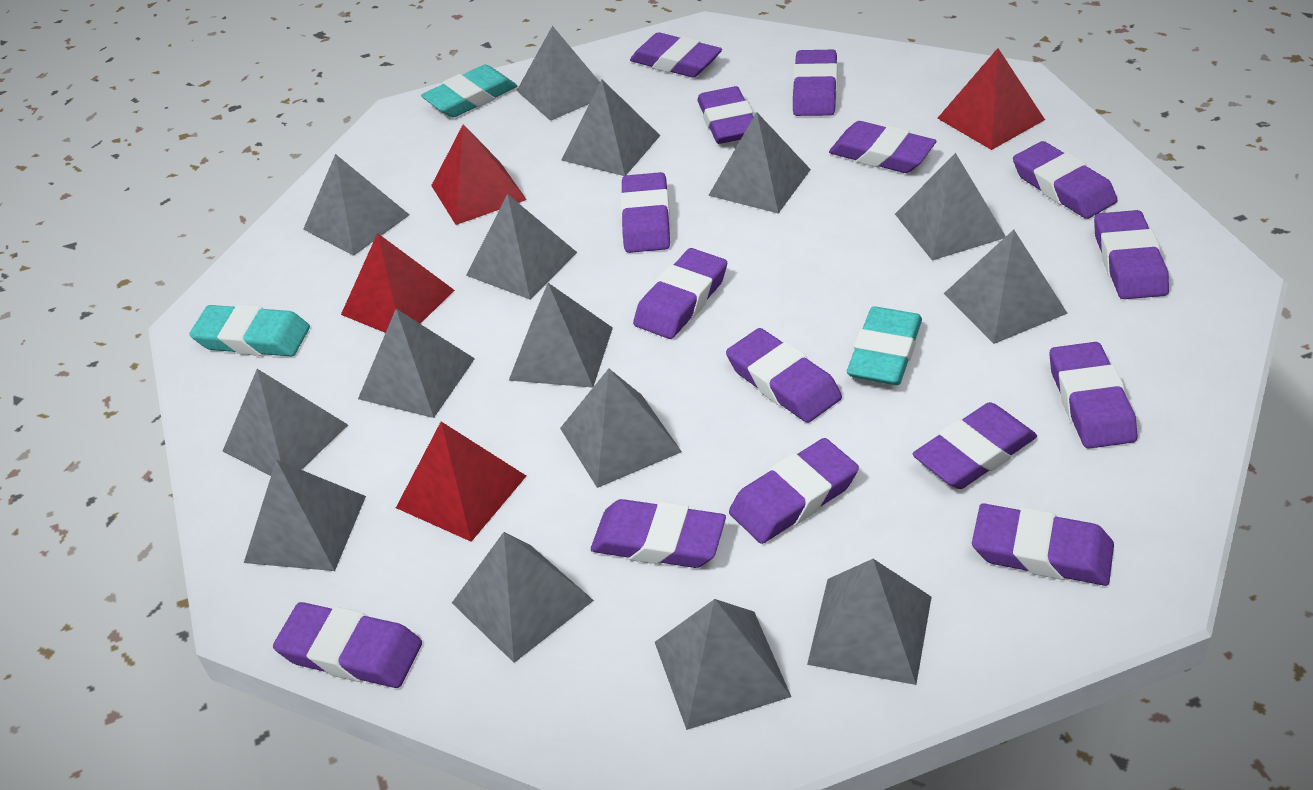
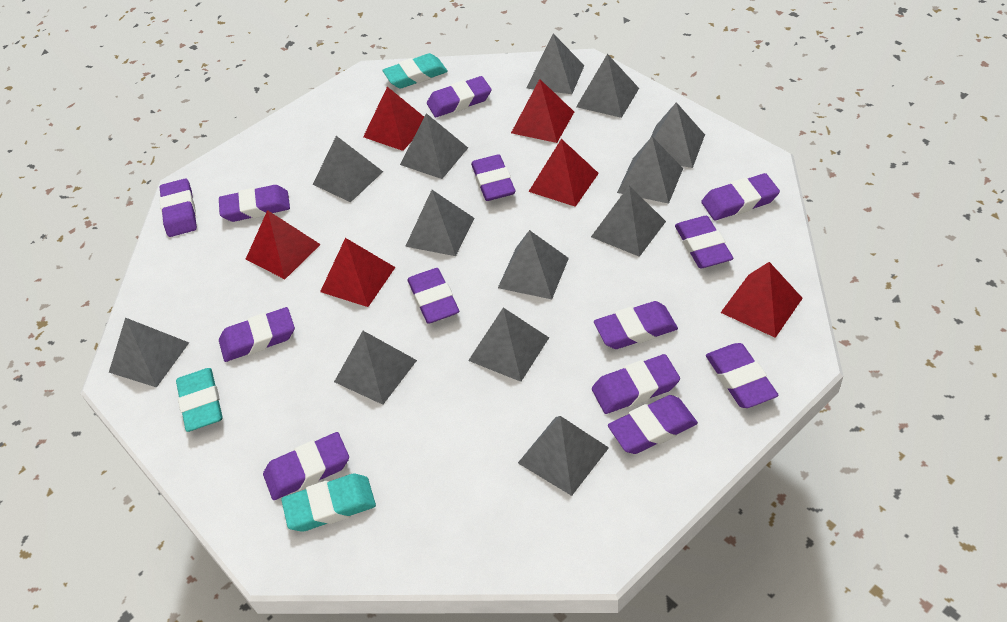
grey pyramid: [223,369,348,476] [244,460,366,571] [303,154,409,256] [358,309,475,418] [452,532,594,663] [466,194,577,300] [509,283,613,388] [517,26,600,121] [560,369,682,488] [562,79,660,176] [655,599,791,730] [708,112,811,213] [807,559,931,685] [895,153,1006,260] [944,230,1068,344] = 15 -> [109,318,189,387] [313,136,383,202] [334,331,417,405] [400,113,468,179] [405,190,474,256] [468,308,549,382] [498,230,569,299] [518,416,609,496] [526,34,585,94] [576,54,639,118] [591,186,666,257] [617,137,683,204] [651,102,705,168] = 13
purple eraser: [273,602,422,688] [591,499,726,568] [620,172,670,253] [630,32,722,77] [633,248,727,339] [697,86,753,144] [726,328,842,423] [729,438,859,544] [793,50,837,116] [829,121,937,173] [913,402,1037,489] [972,503,1114,586] [1013,141,1117,219] [1050,342,1138,449] [1094,210,1169,299] = 15 -> [159,179,197,237] [219,185,290,222] [219,307,295,362] [263,432,349,500] [407,268,459,324] [427,76,491,117] [471,154,516,201] [592,354,680,414] [594,301,678,349] [608,395,698,454] [675,216,733,268] [701,173,780,220] [706,343,779,408] = 13
red pyramid: [341,233,455,333] [396,422,526,542] [431,124,527,225] [937,48,1045,150] = 4 -> [246,210,321,279] [320,238,396,307] [363,87,424,151] [511,79,574,143] [529,139,599,207] [720,262,803,338] = 6

